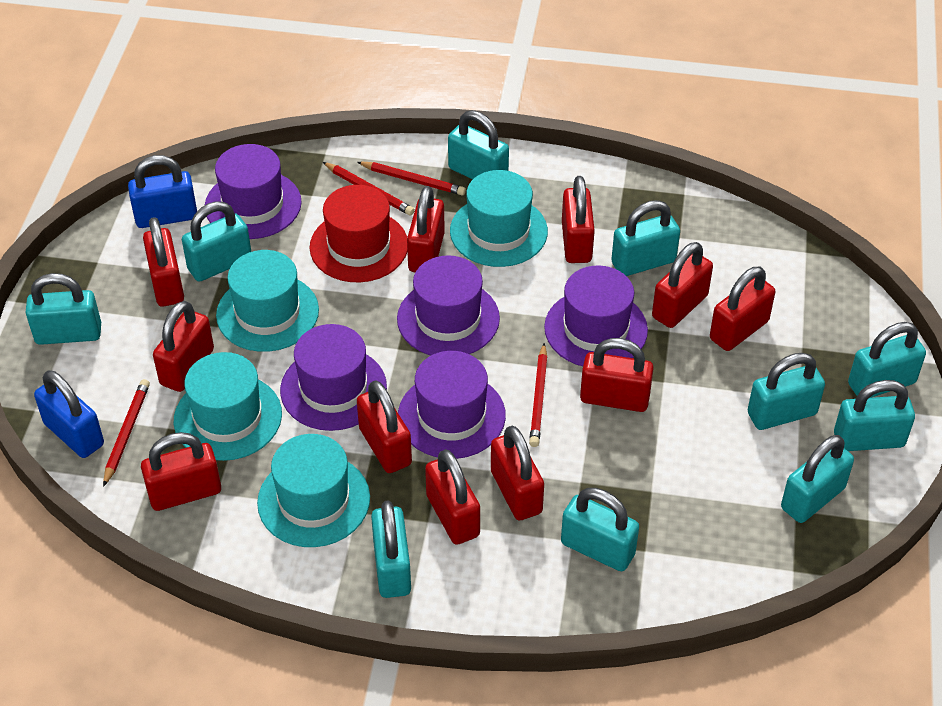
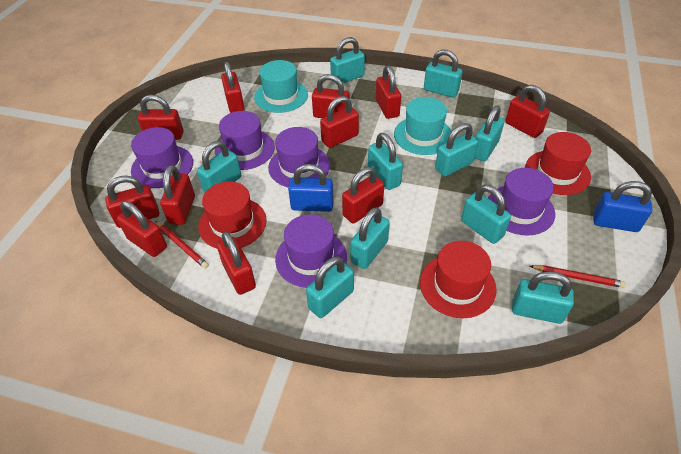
red hat: [310,185,407,282] = 1 -> [198,181,267,249] [420,241,497,318] [525,132,591,195] = 3
red pencil: [103,379,150,487] [323,162,415,216] [357,162,466,195] [529,343,548,447] = 4 -> [155,221,209,269] [530,265,626,288] = 2
turquoise hat: [174,352,282,461] [216,250,319,352] [257,434,370,547] [450,170,548,267] = 4 -> [254,60,308,113] [394,97,452,155] = 2

